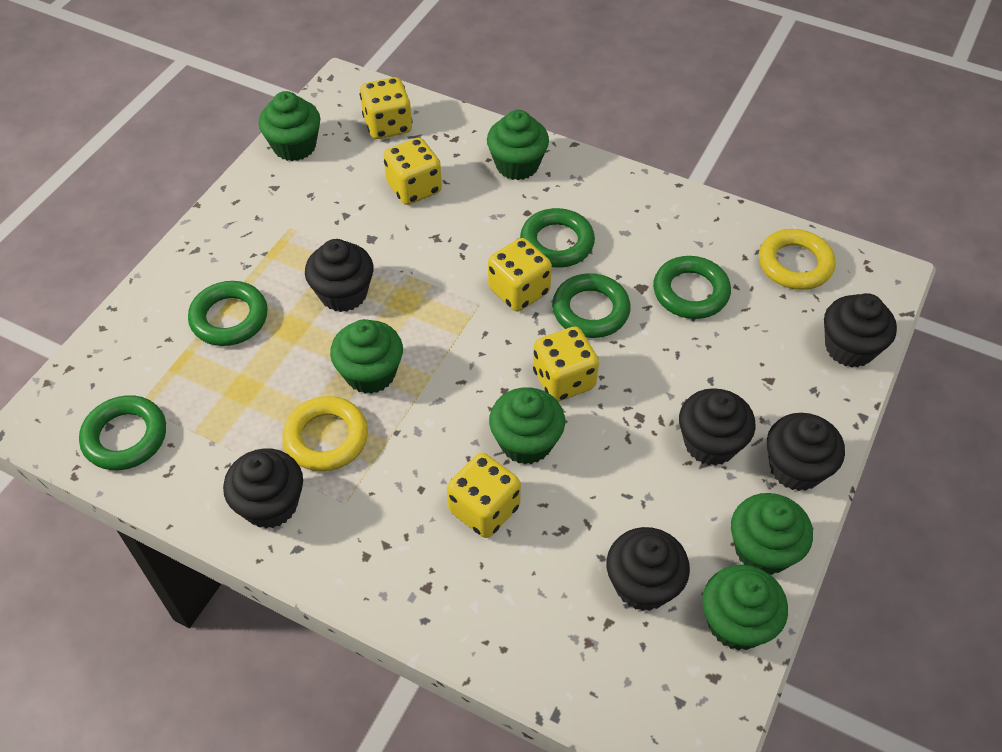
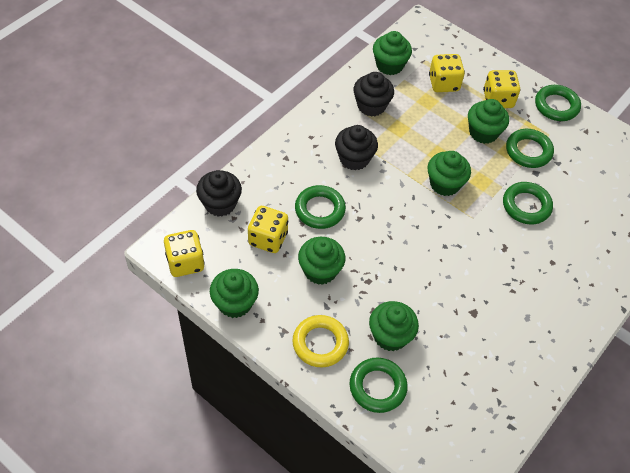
black cupcake: [223,448,303,528] [305,239,374,312] [606,527,690,611] [679,388,756,466] [767,413,845,491] [824,293,897,368] = 6 -> [196,170,242,217] [335,125,378,171] [353,72,394,117] = 3
yellow dice: [360,77,412,139] [383,138,442,205] [447,453,521,538] [488,238,552,311] [533,326,599,402] = 5 -> [164,230,205,277] [248,206,288,253] [429,54,465,92] [483,70,520,108] = 4
yellow ring: [282,396,368,471] [759,229,836,290] = 2 -> [292,315,349,367] = 1

